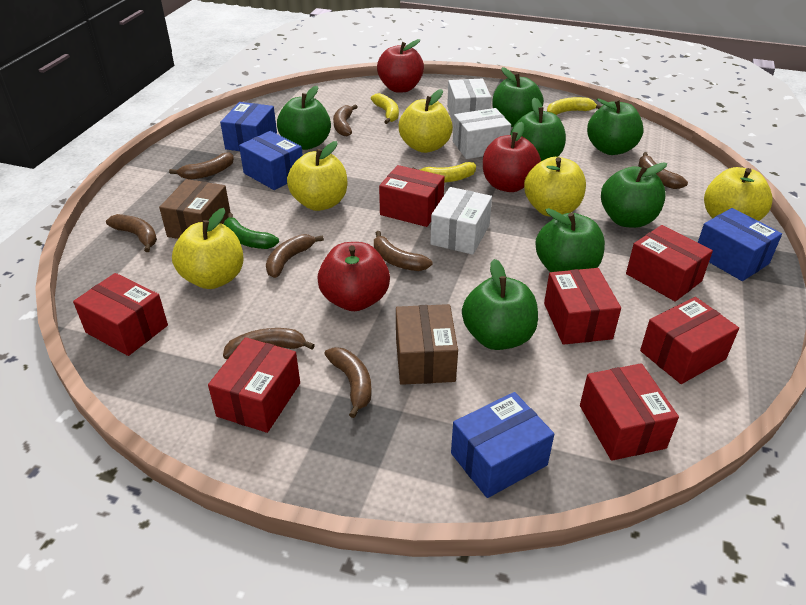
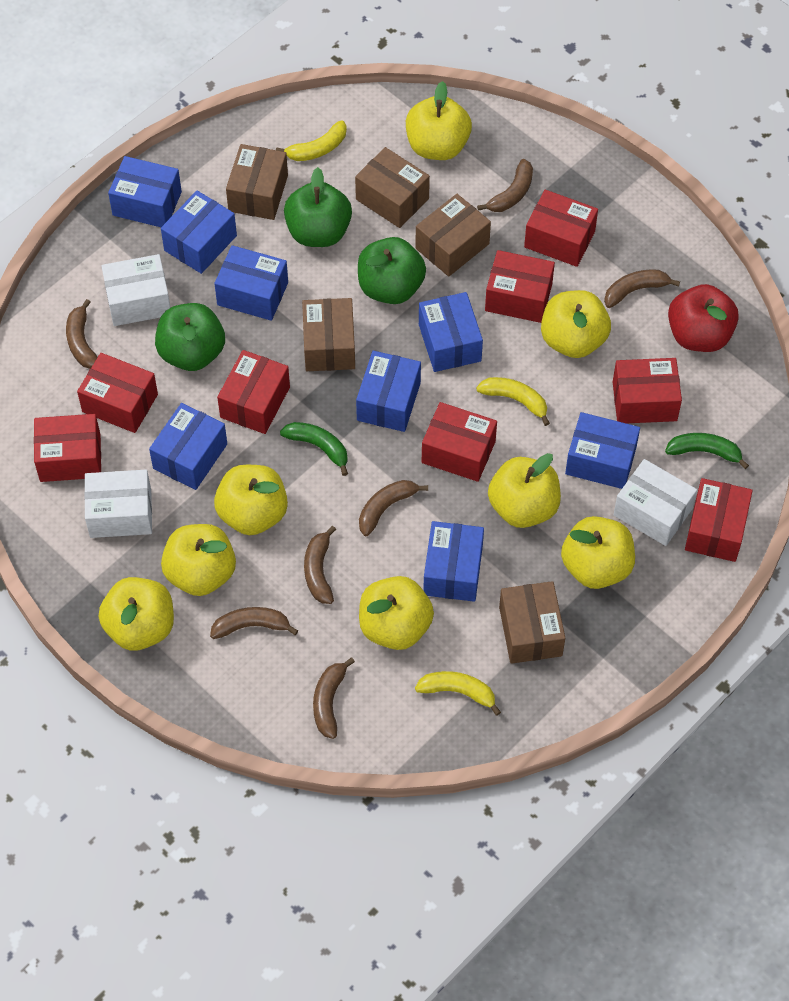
blue box: [220,102,277,151] [239,131,303,190] [451,392,554,498] [698,208,782,281] = 4 -> [108,156,182,227] [149,403,227,490] [161,191,237,274] [214,245,288,321] [356,351,421,432] [419,292,483,372] [423,521,484,602] [565,412,640,489] = 8
brown banana: [106,214,157,252] [169,152,234,180] [223,328,315,359] [266,234,324,278] [324,347,372,418] [333,104,357,136] [374,231,432,271] [638,152,688,189] = 8 -> [66,299,98,369] [210,607,298,639] [304,526,336,604] [313,657,355,739] [359,480,428,536] [477,159,533,212] [604,269,680,308] = 7
brown box: [159,179,231,239] [396,304,458,385] = 2 -> [226,144,288,220] [302,298,355,371] [355,147,430,228] [415,194,491,277] [499,581,565,664] = 5
green apple: [277,86,331,150] [462,259,538,350] [492,67,544,127] [510,97,566,161] [535,208,605,272] [587,98,644,155] [601,162,667,228] = 7 -> [155,303,225,371] [284,167,352,247] [358,237,426,304] = 3
green banana: [224,213,279,249] = 1 -> [280,422,348,476] [665,433,749,469] = 2
red apple: [317,242,390,311] [377,39,424,92] [483,122,541,192] = 3 -> [668,284,739,352] = 1
red box: [73,273,168,356] [208,337,300,433] [379,165,445,227] [544,268,621,345] [580,363,679,461] [626,225,713,302] [640,297,739,384] = 7 -> [34,414,101,482] [77,353,158,433] [217,350,290,434] [422,402,497,482] [485,250,555,323] [524,190,598,267] [613,358,682,423] [685,478,753,562] = 8
yellow apple: [172,208,244,289] [287,141,347,211] [399,89,453,153] [524,157,586,217] [704,167,773,221] = 5 -> [99,577,174,651] [161,524,236,596] [214,465,288,535] [359,576,434,650] [406,81,472,160] [488,453,561,528] [541,290,611,358] [561,516,635,589] = 8

